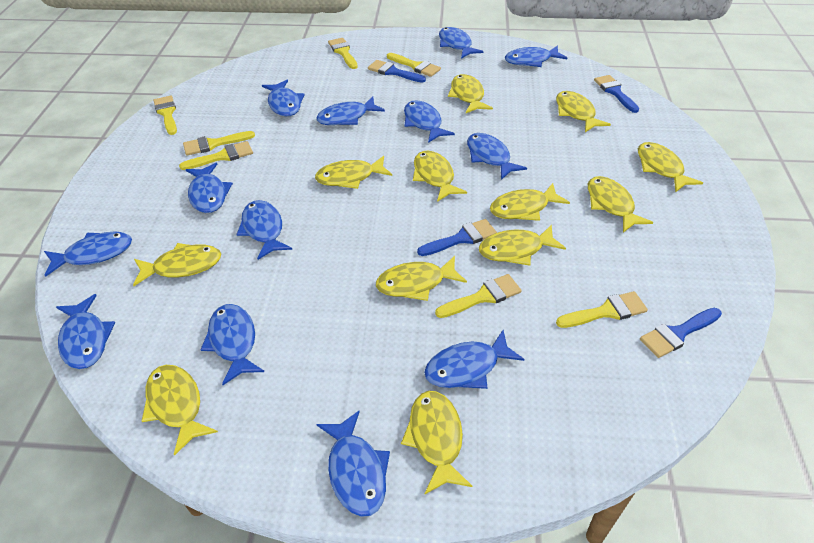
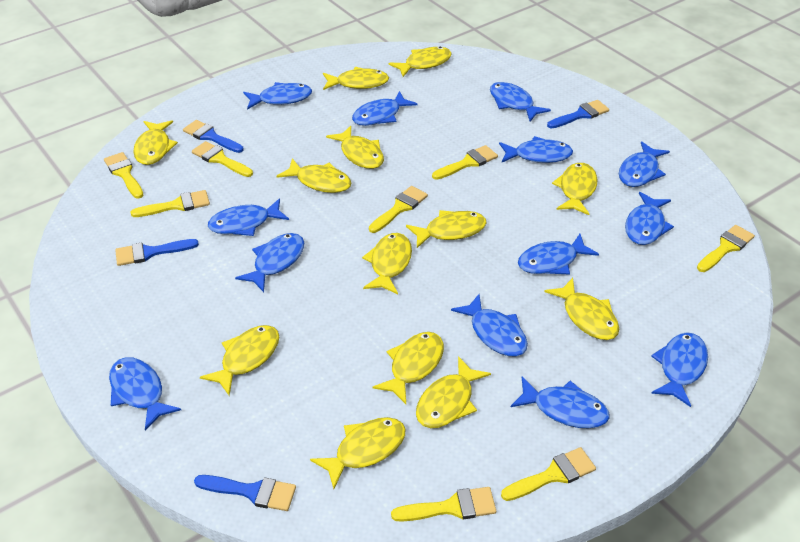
yellow brush: [153,96,177,135] [179,141,253,170] [183,131,255,156] [328,38,358,69] [387,53,441,77] [435,274,522,318] [556,291,648,328] = 7 -> [104,152,144,199] [131,190,210,217] [192,141,253,177] [369,186,428,233] [391,487,496,522] [432,145,498,180] [501,447,596,501] [697,225,755,272] = 8
yellow fish: [133,243,221,286] [142,365,218,456] [315,156,392,189] [376,256,467,301] [401,391,472,494] [413,151,467,202] [448,74,493,113] [479,224,566,266] [490,183,570,221] [556,91,611,132] [588,176,653,233] [638,142,703,193] = 12 -> [133,120,178,165] [200,325,279,395] [277,158,351,193] [310,417,406,489] [323,67,389,90] [326,126,384,169] [362,233,412,294] [372,332,444,404] [389,46,452,77] [406,210,487,248] [416,356,491,428] [544,278,619,340] [552,163,597,215] = 13

